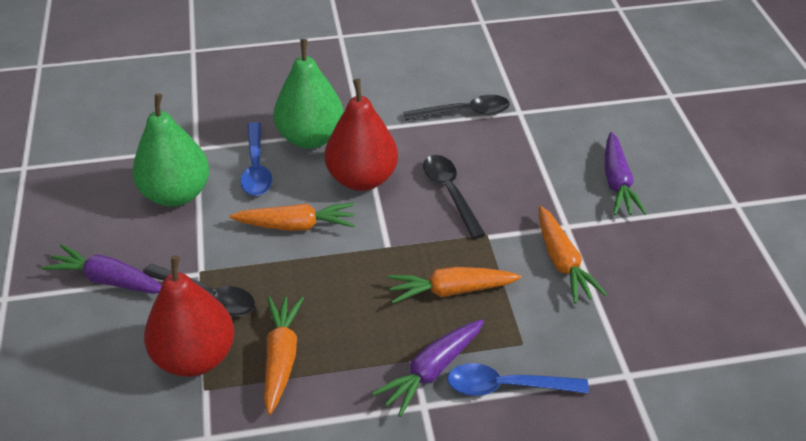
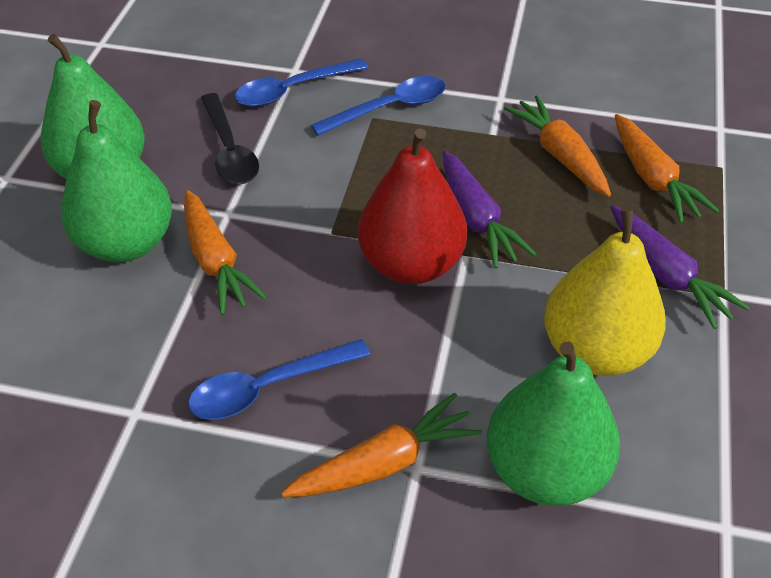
black spoon: [143,264,255,317] [403,95,510,121] [423,155,486,239] = 3 -> [201,93,259,184] = 1
blue spoon: [240,122,272,196] [447,363,589,396] = 2 -> [188,339,370,420] [235,58,368,107] [311,76,446,136] = 3
green pear: [132,94,209,207] [274,39,344,149] = 2 -> [41,34,145,179] [61,100,172,262] [487,342,620,506] = 3
purple carrot: [42,244,162,294] [372,319,484,417] [605,132,647,215] = 3 -> [443,151,536,268] [610,205,750,329] = 2
red pear: [144,255,234,377] [325,79,398,191] = 2 -> [358,128,467,284] = 1
yellow pear: none = 0 -> [544,206,666,376] = 1

